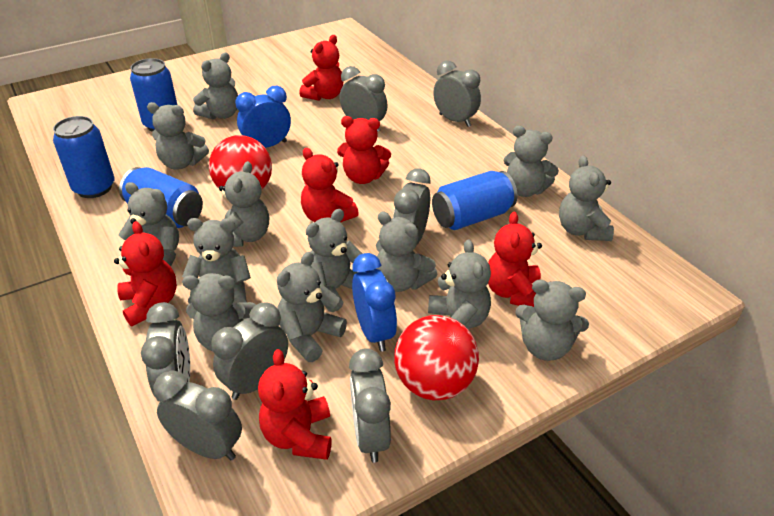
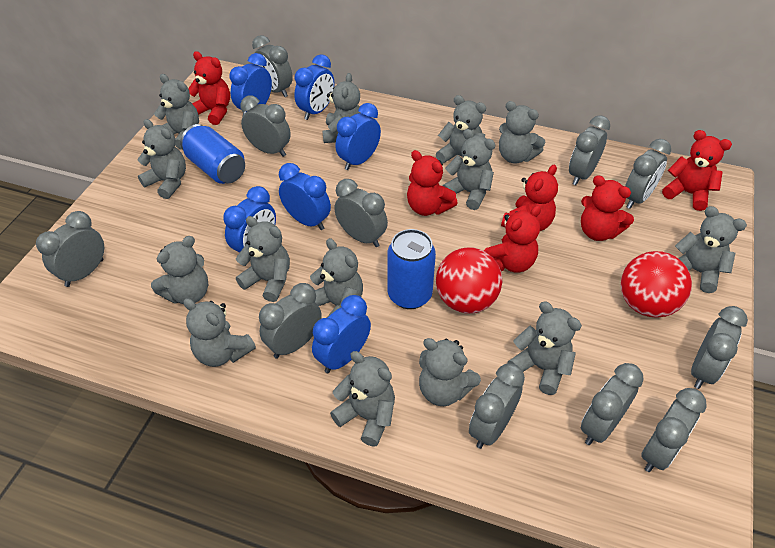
blue can: [53,116,115,198] [119,167,203,228] [130,58,177,132] [432,171,517,230] = 4 -> [180,124,245,184] [388,229,436,309] = 2
blue clock: [235,86,291,148] [352,253,397,352] = 2 -> [223,186,276,253] [229,53,272,115] [279,163,331,230] [294,54,334,120] [312,295,371,373] [336,103,381,170] = 6
grey clock: [141,302,190,398] [153,370,242,460] [211,302,288,400] [340,66,388,132] [349,348,391,463] [393,168,430,245] [433,60,481,127] = 7 -> [36,211,104,287] [240,96,291,157] [252,35,293,97] [259,283,322,359] [334,179,388,247] [469,364,525,449] [569,115,610,185] [581,363,644,445] [625,139,671,209] [641,388,707,472] [691,306,748,389] = 11
grey teddy bear: [118,182,179,266] [147,102,209,170] [182,218,251,305] [182,273,256,351] [193,52,238,120] [219,161,269,247] [277,252,347,362] [306,209,363,312] [376,211,437,292] [428,239,491,330] [503,126,559,197] [515,280,589,361] [559,155,614,241] = 13 -> [137,119,186,199] [151,236,208,304] [154,74,199,150] [183,298,256,367] [236,216,290,302] [310,238,363,318] [322,73,360,143] [330,351,395,446] [419,338,481,406] [436,95,486,163] [442,129,495,210] [499,101,545,164] [507,302,582,395] [675,206,747,293] = 14

